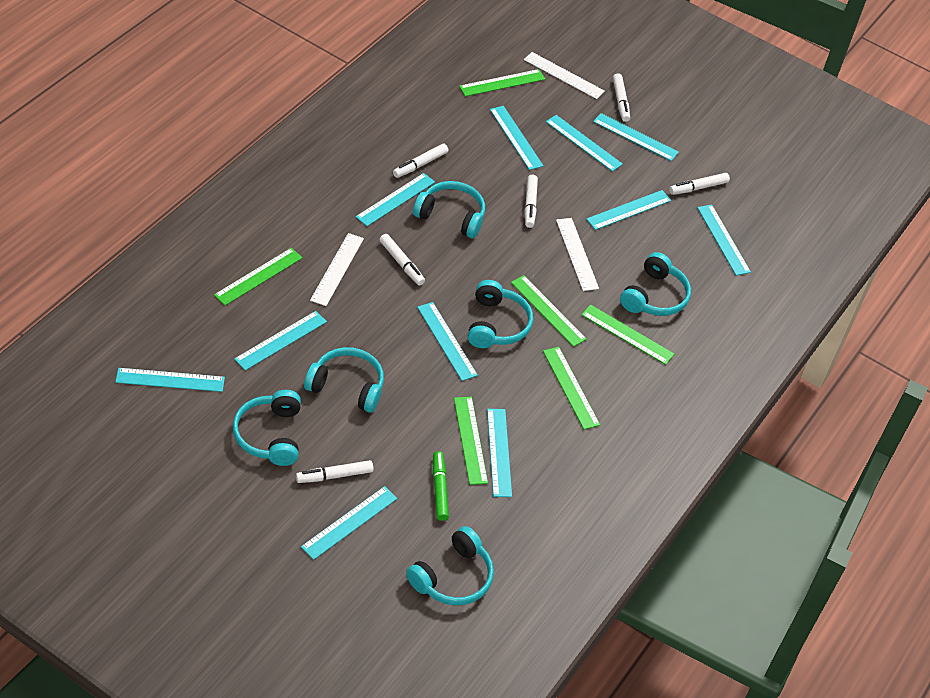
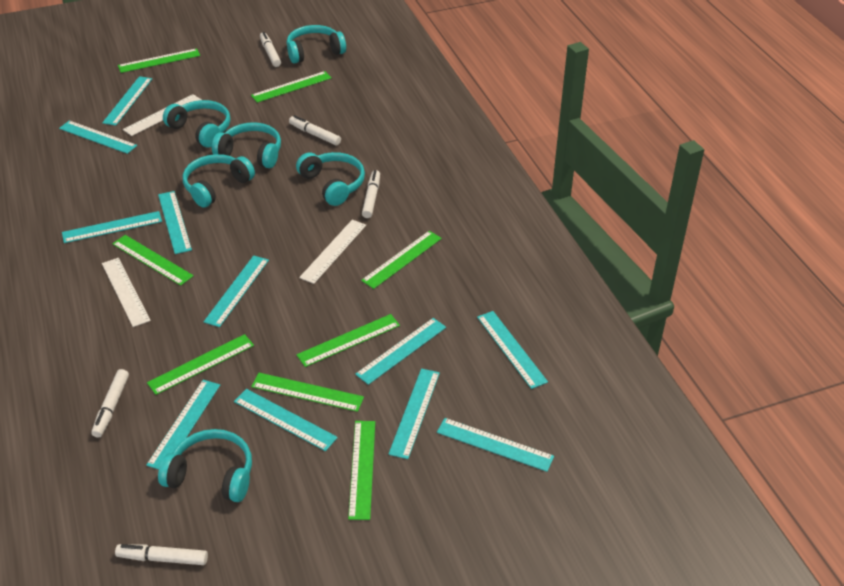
green marker: [433,451,449,521] = 1 -> none = 0
green ruler: [214,248,302,305] [454,397,488,485] [459,69,545,96] [511,275,587,347] [543,347,600,430] [581,304,674,365] = 6 -> [112,235,194,286] [118,48,200,73] [147,334,254,395] [251,71,332,103] [251,373,364,412] [296,314,400,367] [348,421,375,520] [361,231,442,289] = 8
white marker: [296,460,374,483] [379,234,425,285] [393,144,448,178] [525,175,538,228] [613,73,630,122] [669,173,730,195] = 6 -> [91,369,129,438] [115,544,208,565] [260,32,281,67] [289,115,341,145] [362,170,380,218] = 5

